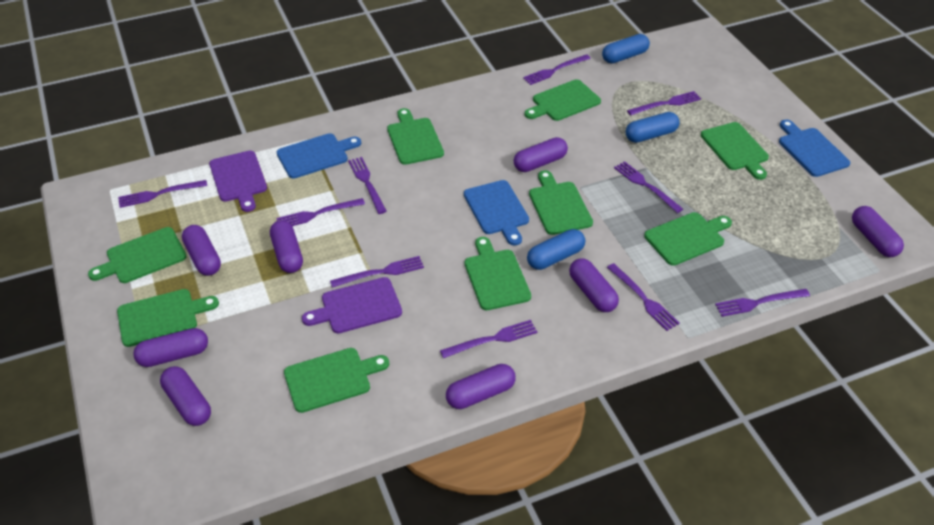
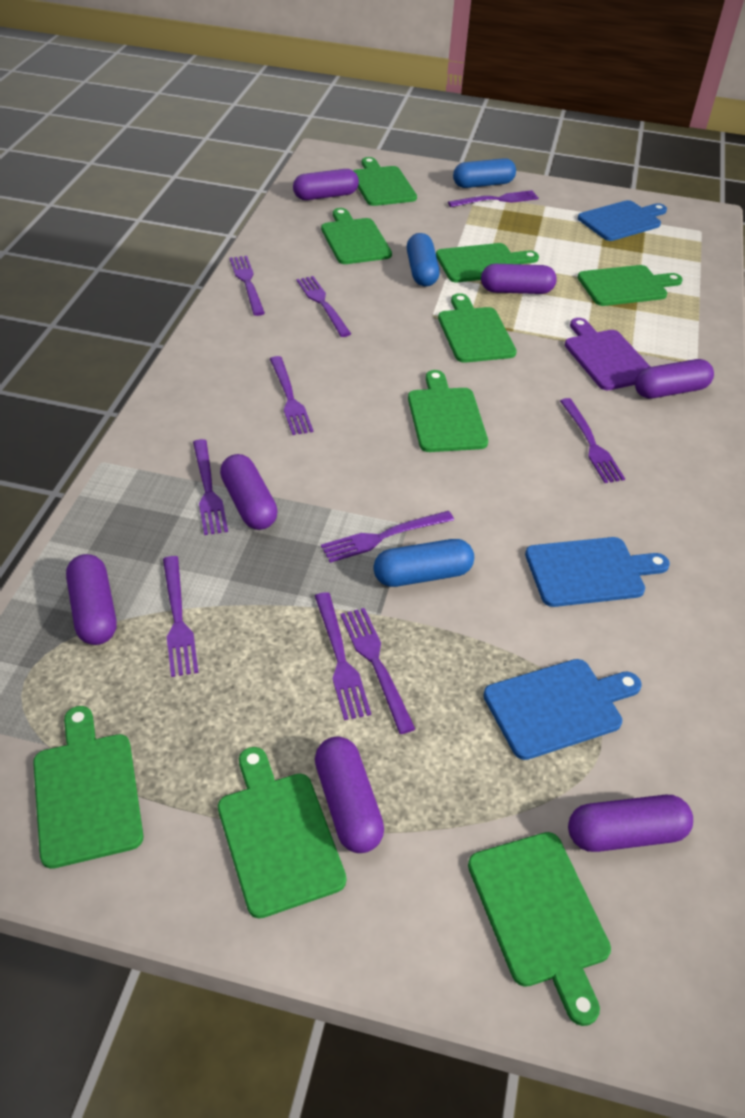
purple capsule: [133,328,208,367] [160,366,211,426] [182,225,221,276] [270,220,303,273] [446,364,516,409] [514,137,568,172] [569,258,619,312] [852,206,904,257] = 8 -> [66,554,117,645] [220,454,278,530] [293,169,359,200] [315,736,384,853] [481,264,557,294] [568,795,693,852] [635,359,714,399] = 7
purple cutting board: [209,151,267,212] [302,277,402,333] = 2 -> [565,318,650,390] = 1

